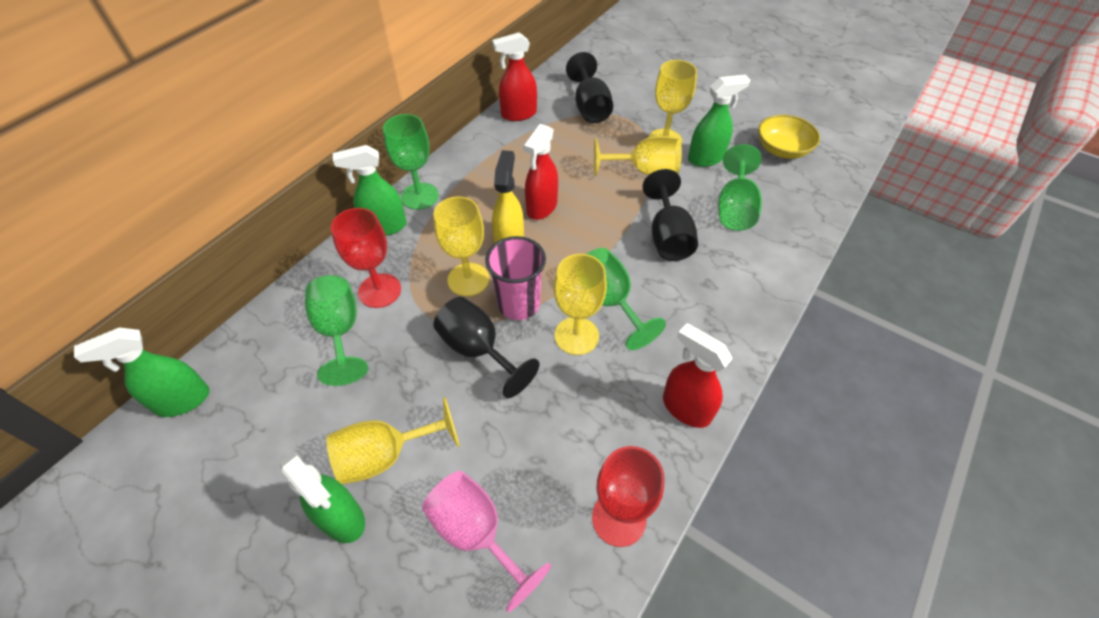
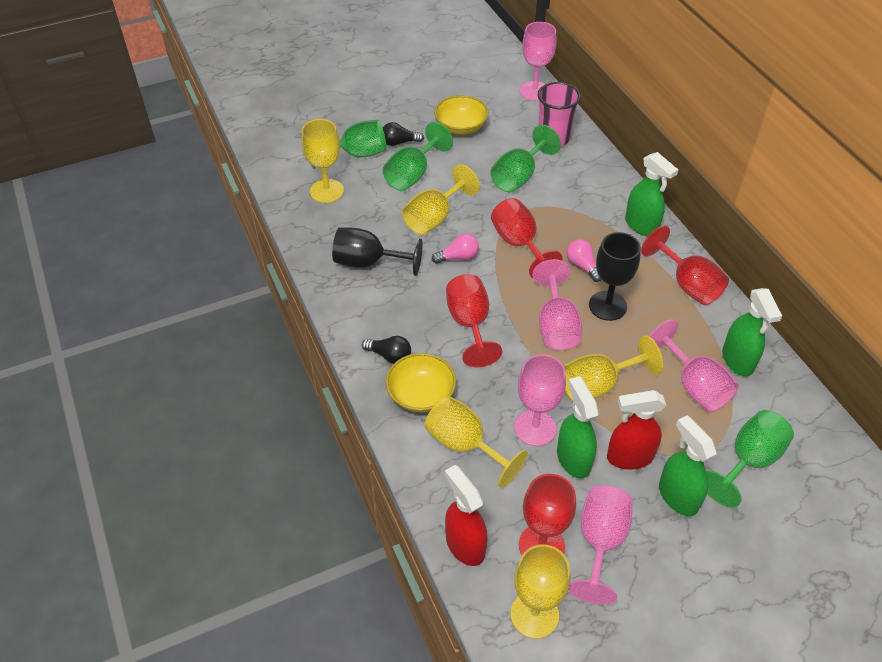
black goblet: [433,297,539,398] [566,52,613,123] [642,169,698,261] = 3 -> [332,227,423,276] [589,232,641,321] = 2
black light bulb: none = 0 -> [362,336,411,364] [383,122,424,146] = 2
pink goblet: [422,471,551,612] = 1 -> [514,354,566,446] [520,22,557,101] [532,259,582,350] [569,485,632,605] [649,319,739,412] = 5
pink light bulb: none = 0 -> [432,234,479,264] [567,239,601,282] = 2
red goblet: [331,208,401,308] [592,446,664,547] = 2 -> [446,274,502,367] [491,198,563,278] [519,474,576,555] [641,226,729,305] = 4
red spray bottle: [492,32,537,121] [523,124,558,220] [663,323,733,428] = 3 -> [445,465,487,566] [607,390,666,470] = 2
yellow bowl: [758,114,820,159] = 1 -> [386,353,456,413] [434,95,489,135] = 2
yellow spray bottle: [492,150,524,243] = 1 -> none = 0

